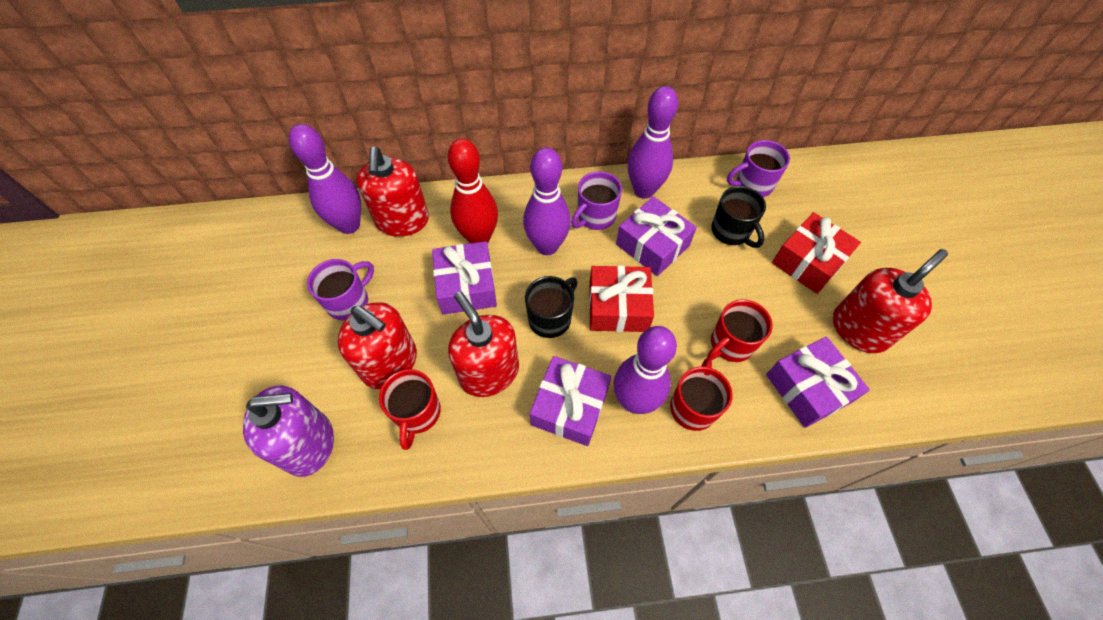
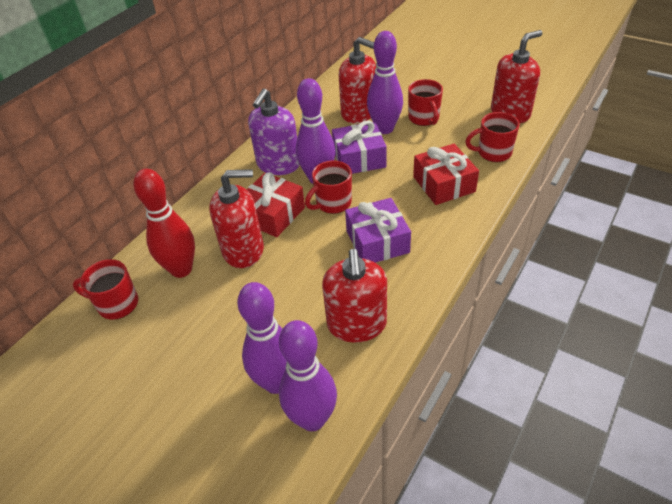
black mug: [525,276,578,338] [711,186,766,248] = 2 -> none = 0
purple gift: [432,241,497,315] [530,356,611,446] [616,196,697,276] [766,337,870,428] = 4 -> [332,120,387,174] [345,198,411,263] = 2
purple mug: [307,259,374,320] [571,171,622,230] [727,140,790,197] = 3 -> none = 0
red mug: [379,369,441,450] [670,358,733,431] [707,299,773,362] = 3 -> [73,259,138,319] [305,161,352,214] [408,79,443,126] [465,112,520,162] = 4

